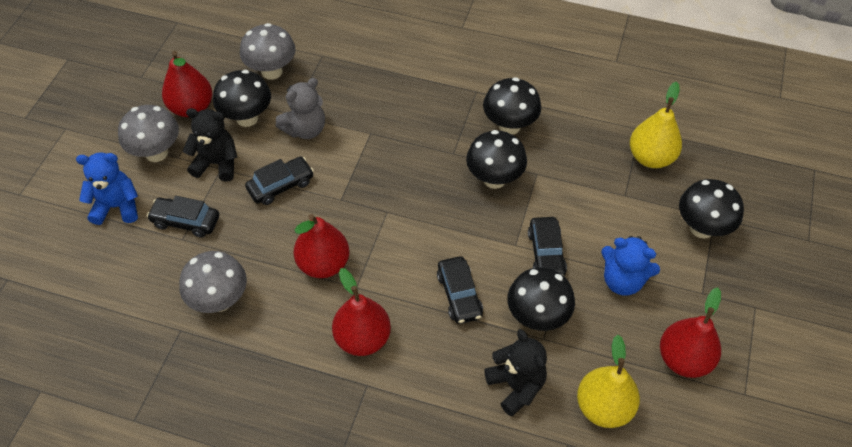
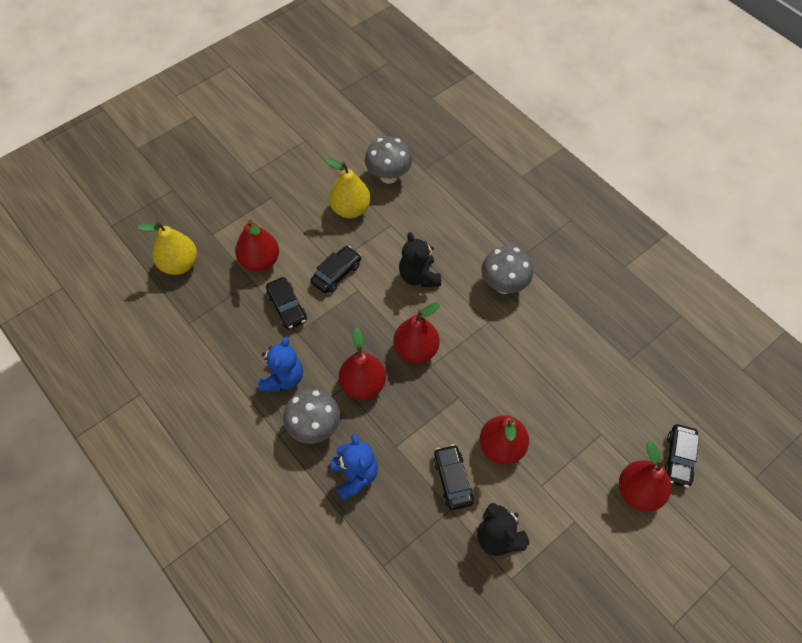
black mushroom: [213,70,271,127] [466,130,527,189] [483,77,541,135] [507,267,575,331] [679,179,744,238] = 5 -> none = 0
grey teddy bear: [276,78,325,139] = 1 -> none = 0
red pear: [162,51,212,117] [294,214,349,278] [332,268,391,356] [660,288,721,378] = 4 -> [235,220,279,272] [339,327,386,400] [393,302,440,363] [479,416,529,464] [619,441,671,512] = 5

